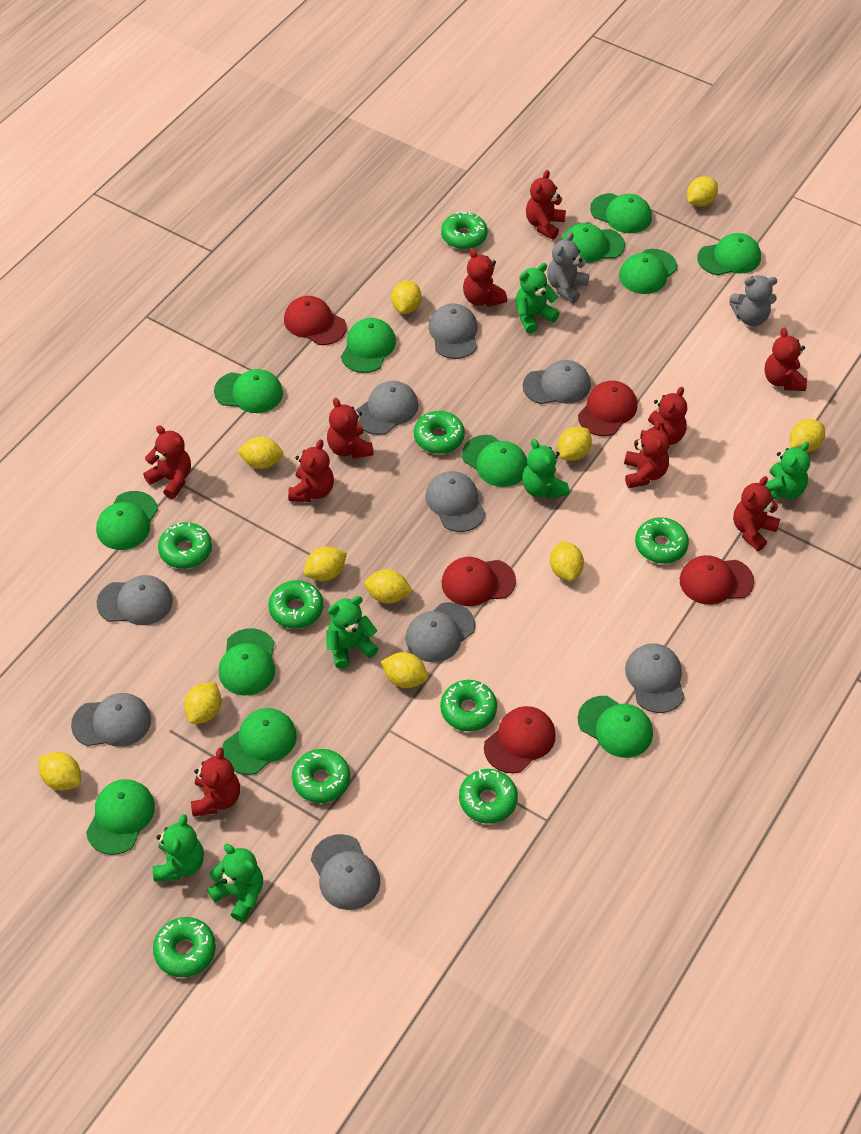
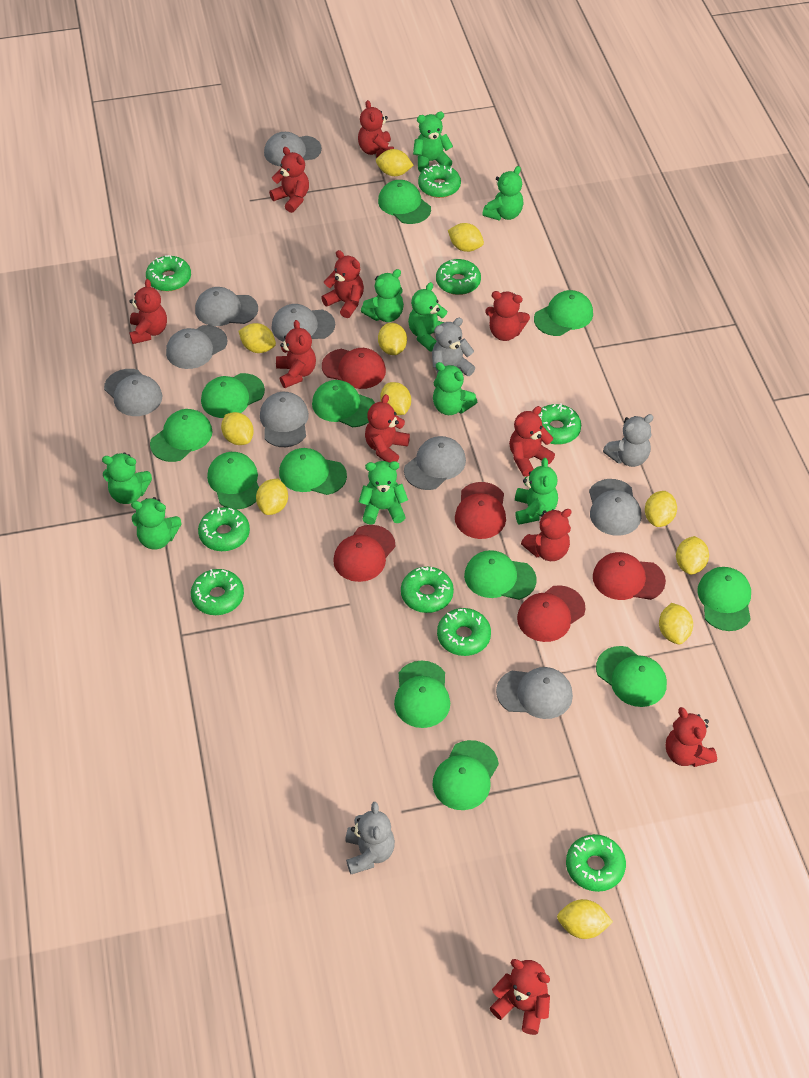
green teddy bear: [153,814,204,882] [207,844,263,922] [326,596,378,669] [515,263,560,333] [522,439,569,499] [765,442,810,500] = 6 -> [102,453,152,504] [131,497,182,549] [359,461,408,525] [361,269,404,322] [408,282,447,351] [413,112,453,172] [433,362,477,415] [482,166,524,221] [515,458,558,525] = 9
grey teddy bear: [547,232,590,303] [729,275,777,326] = 2 -> [345,802,395,874] [432,318,475,376] [603,414,654,467] = 3
red teddy bear: [143,425,191,499] [191,748,240,817] [288,439,334,502] [327,398,373,459] [463,249,507,307] [526,170,566,239] [624,420,670,488] [640,387,687,445] [733,476,780,551] [764,328,807,391] = 10 -> [129,279,167,344] [269,147,309,213] [276,320,316,388] [321,250,364,318] [358,100,394,157] [365,394,410,463] [485,291,530,341] [490,959,550,1035] [509,406,555,477] [521,509,572,561] [666,707,717,767] = 11

